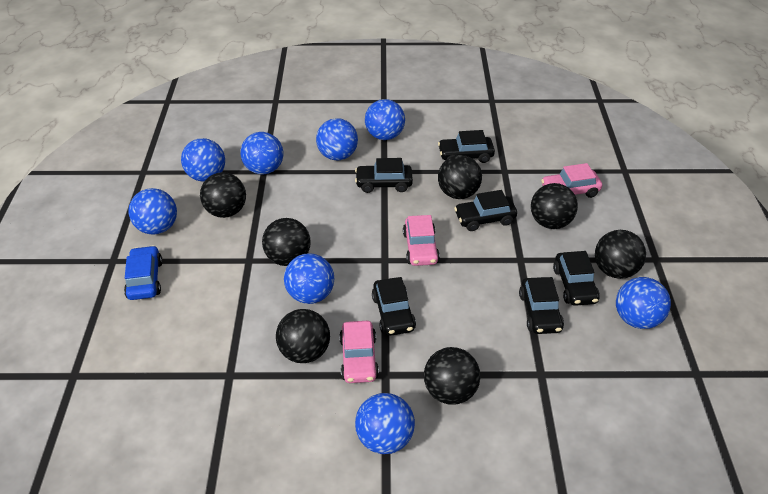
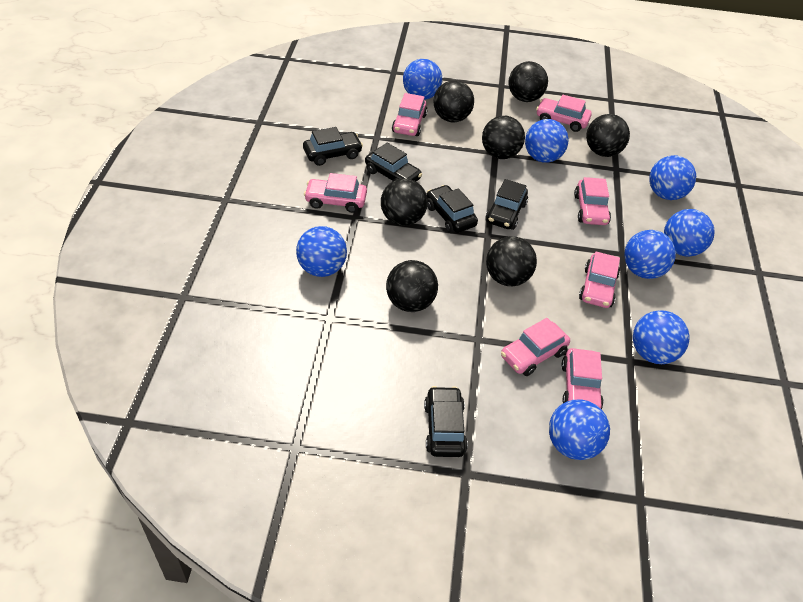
black car: [355,158,413,193] [372,277,416,336] [438,130,495,163] [454,190,517,231] [519,277,564,334] [553,251,600,306] = 6 -> [303,127,363,166] [365,143,422,182] [424,386,468,457] [426,185,478,233] [485,179,528,230] = 5
blue car: [124,245,163,300] = 1 -> none = 0
pink car: [339,321,379,383] [403,215,440,266] [541,163,602,198] = 3 -> [304,173,367,213] [392,93,428,136] [501,318,570,376] [536,95,592,132] [561,348,604,409] [574,177,611,225] [579,252,620,308] = 7

